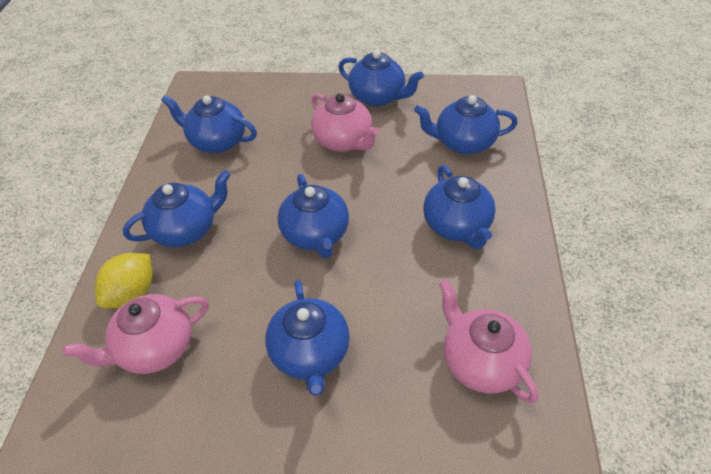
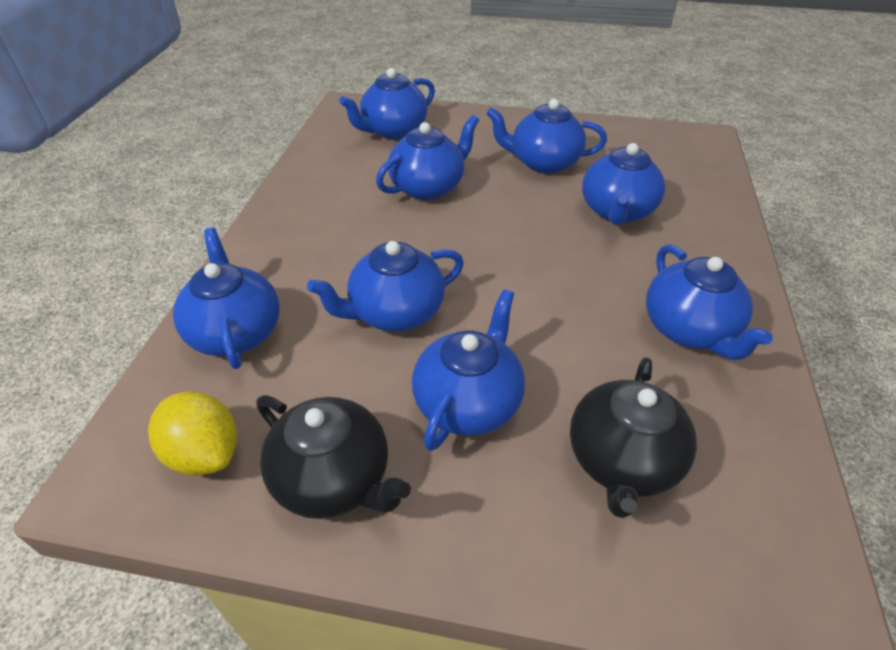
black teapot: none = 0 -> [256,395,411,519] [570,357,697,518] = 2
blue teapot: [123,170,231,247] [161,95,257,153] [265,280,350,396] [278,174,349,259] [338,50,424,107] [414,95,518,155] [423,165,496,249] = 7 -> [173,228,280,369] [307,241,464,332] [339,68,435,139] [376,115,479,200] [412,289,525,451] [486,99,607,174] [582,143,665,225] [646,244,773,360] = 8
pink teapot: [63,294,209,374] [311,93,379,152] [439,279,538,403] = 3 -> none = 0

